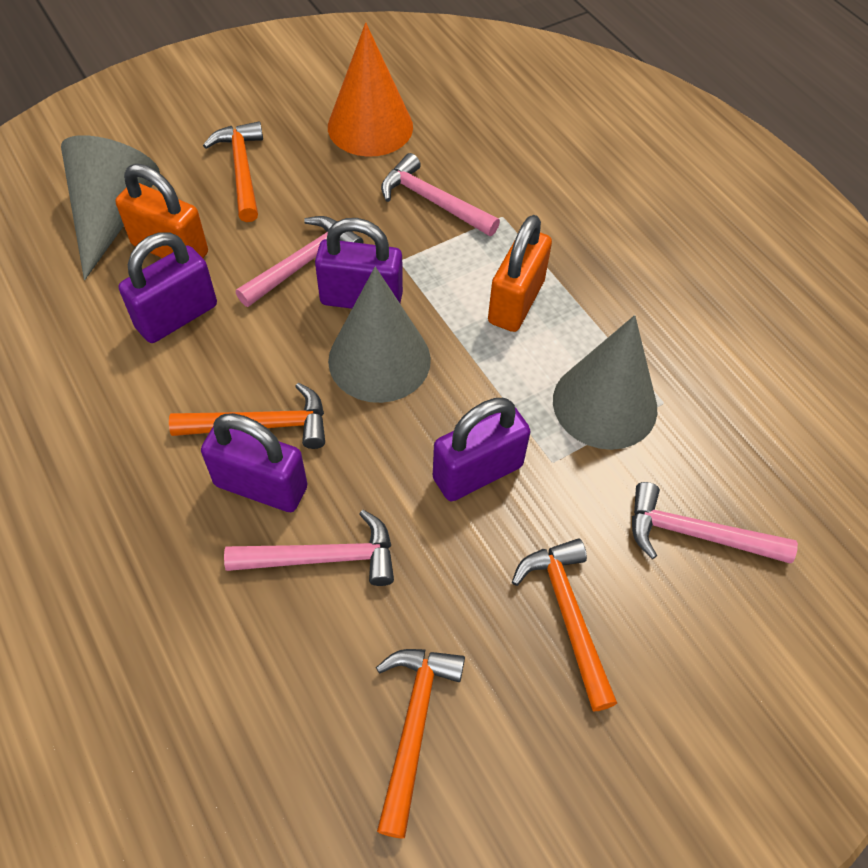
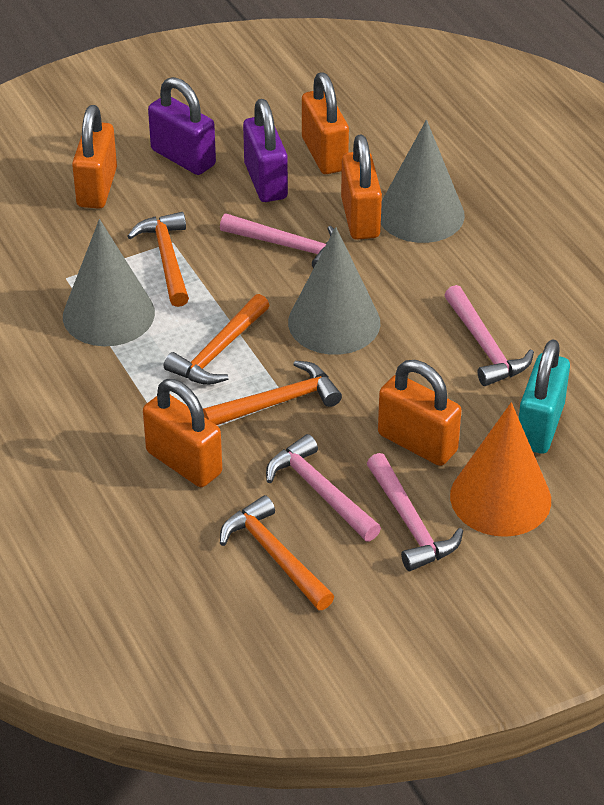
orange padlock: [116,164,208,258] [488,215,552,332] = 2 -> [72,105,117,209] [143,379,222,487] [302,72,349,174] [341,135,382,240] [378,360,461,466] = 5
purple padlock: [119,232,217,343] [201,413,307,512] [315,218,403,309] [433,398,530,501] = 4 -> [148,77,216,175] [243,99,288,202] = 2
turquoise padlock: none = 0 -> [519,339,570,454] = 1

